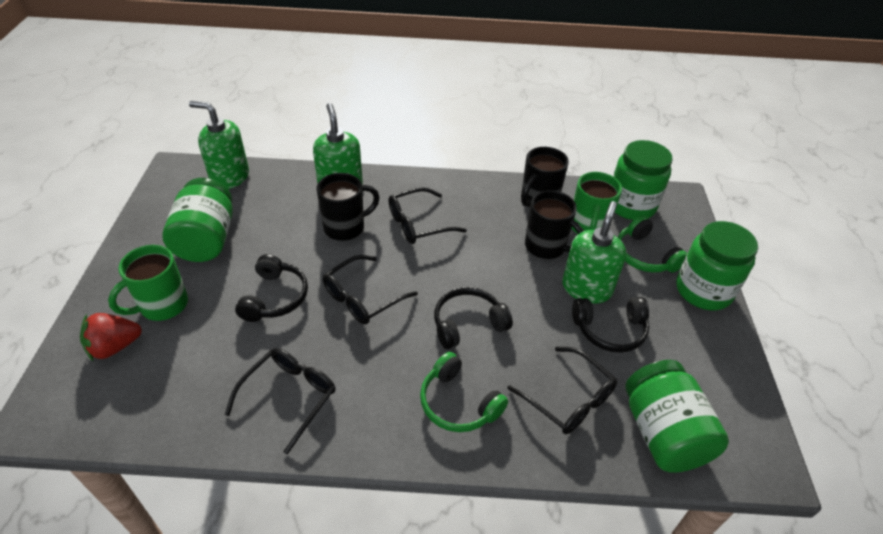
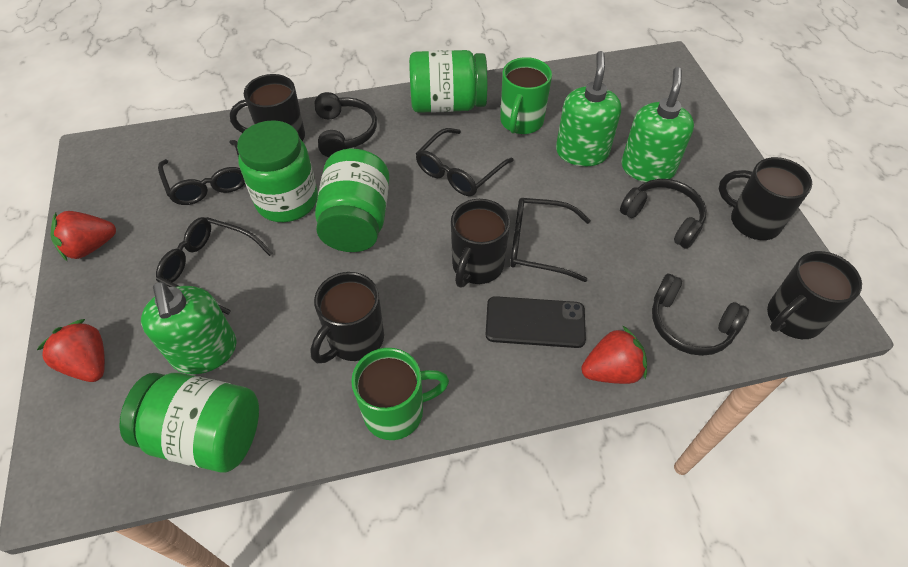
black mug: [317,173,380,241] [521,147,569,208] [525,190,584,259] = 3 -> [230,74,305,141] [310,272,384,363] [451,199,510,287] [719,157,812,240] [767,251,862,339] = 5
black phone: none = 0 -> [485,296,586,348] = 1
green headphones: [420,352,508,432] [618,216,687,273] = 2 -> none = 0
red strawberry: [80,313,142,361] = 1 -> [37,319,105,382] [51,211,116,262] [581,325,647,384] = 3

